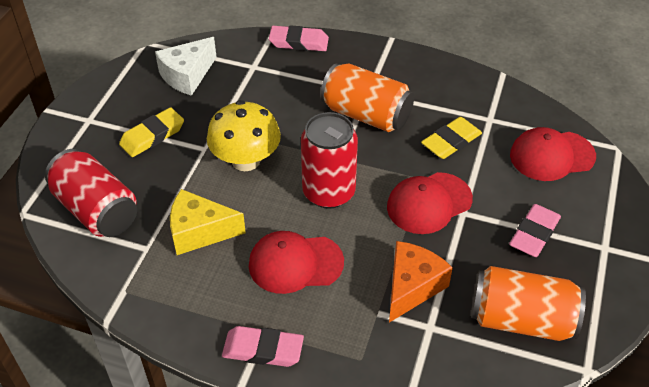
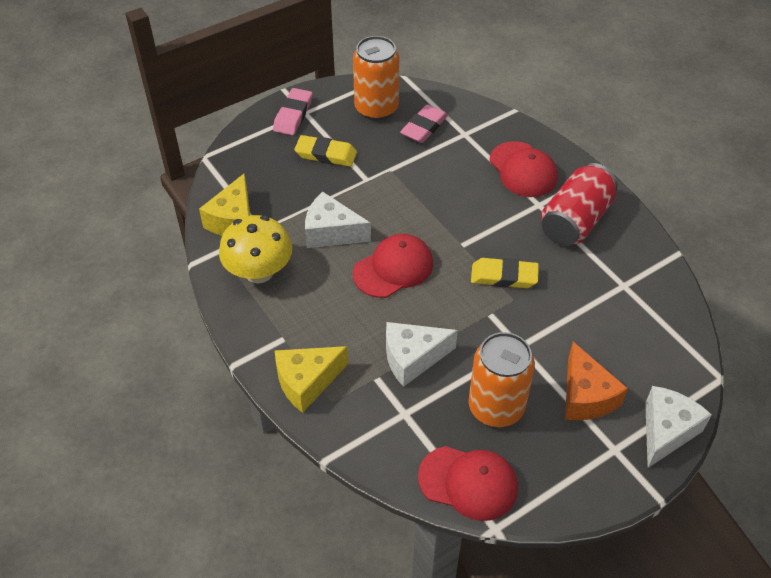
pink eraser: [222,326,304,367] [269,25,329,51] [509,204,561,257] = 3 -> [273,88,312,135] [400,104,448,143] = 2
red can: [45,149,137,237] [301,112,358,209] = 2 -> [541,163,618,246] = 1
white cheese: [155,37,217,96] = 1 -> [305,192,371,248] [386,322,458,387] [645,386,712,468] = 3
yellow cheese: [170,189,246,255] = 1 -> [199,173,250,236] [275,346,348,413] = 2

